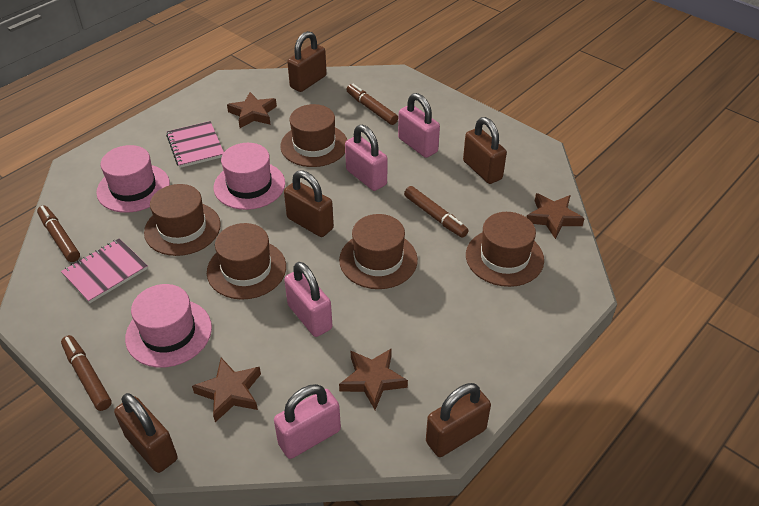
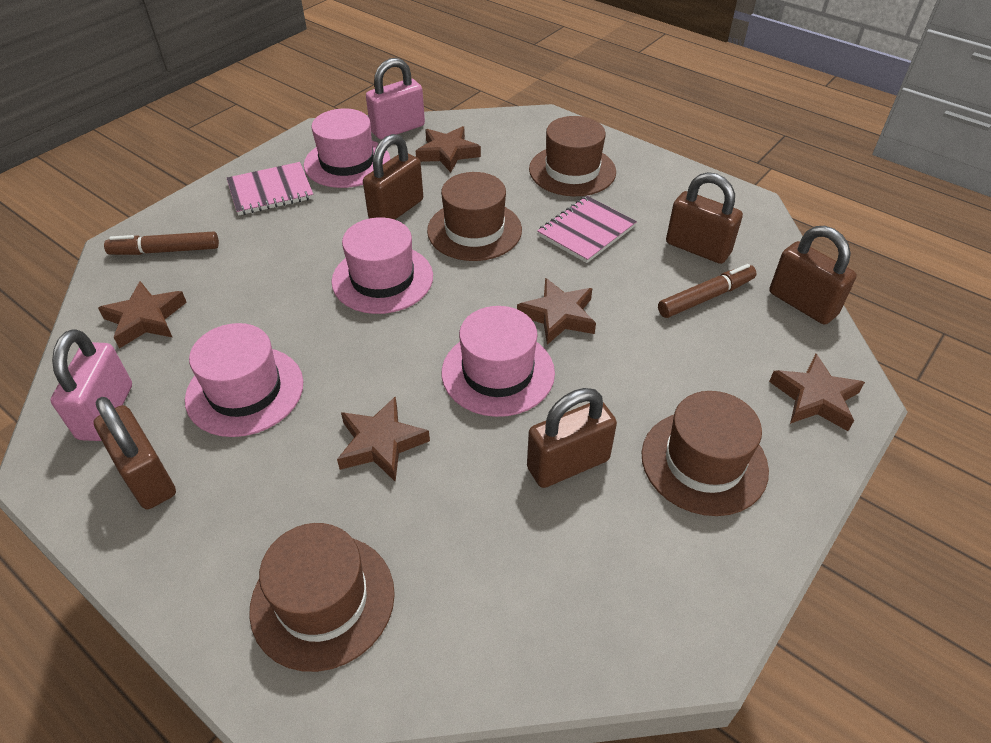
brown hat: [144,184,221,256] [207,223,286,300] [280,104,347,167] [339,214,418,289] [466,212,544,287] = 5 -> [249,523,395,672] [427,172,522,261] [529,116,616,196] [642,391,769,516] = 4
brown marker: [37,205,80,262] [61,335,112,411] [346,84,398,125] [404,186,469,238] = 4 -> [104,231,219,255] [658,264,757,318] = 2
brown star: [192,358,261,422] [227,92,277,128] [339,348,408,410] [526,193,585,239] = 4 -> [98,281,187,348] [337,396,430,482] [416,126,481,172] [517,278,596,345] [769,354,865,431] = 5
pink hat: [96,145,170,213] [125,284,212,368] [214,143,285,210] = 3 -> [185,323,303,437] [304,108,390,188] [331,217,433,314] [442,306,555,417] = 4
pink padlock: [274,384,341,459] [284,262,333,337] [345,125,388,191] [398,93,440,158] = 4 -> [50,329,132,441] [366,58,425,139] = 2

